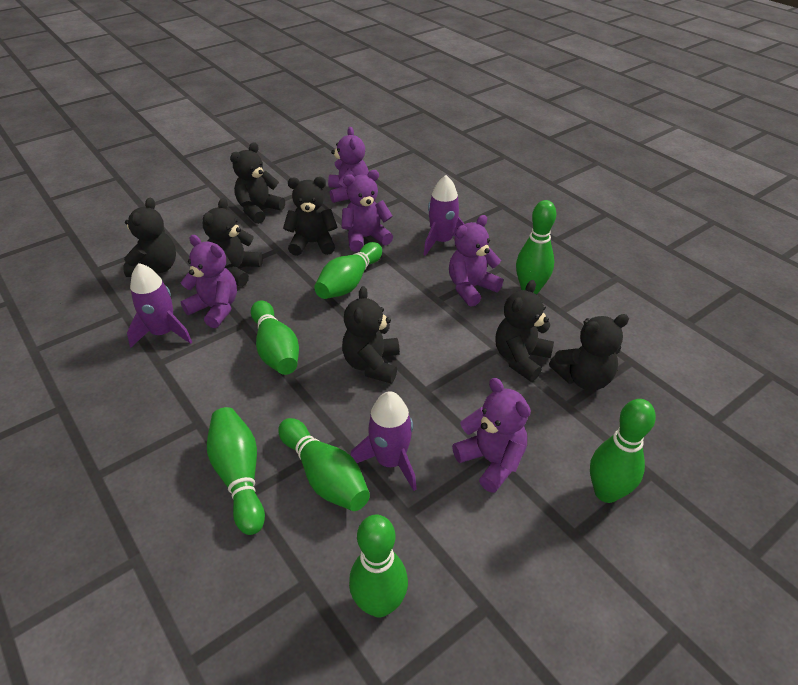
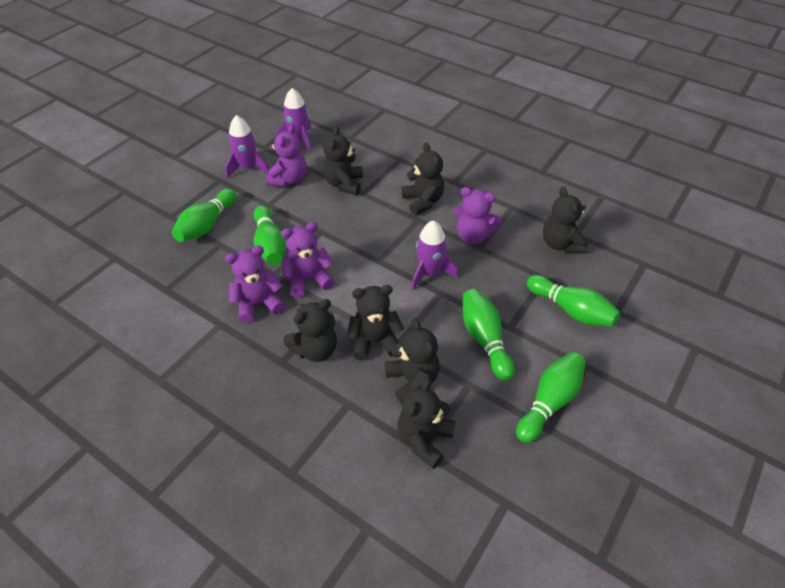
green bowling pin: [207,407,265,535] [251,300,299,375] [278,418,370,511] [314,242,382,299] [349,515,408,617] [516,200,556,295] [590,399,656,503] = 7 -> [172,189,237,242] [254,205,286,265] [463,289,515,381] [516,352,586,443] [527,275,620,327] = 5
purple teddy bear: [180,235,237,328] [328,127,369,203] [342,170,393,252] [449,215,503,307] [452,378,531,493] = 5 -> [225,245,285,323] [266,124,306,187] [281,222,334,298] [454,187,502,244] = 4

